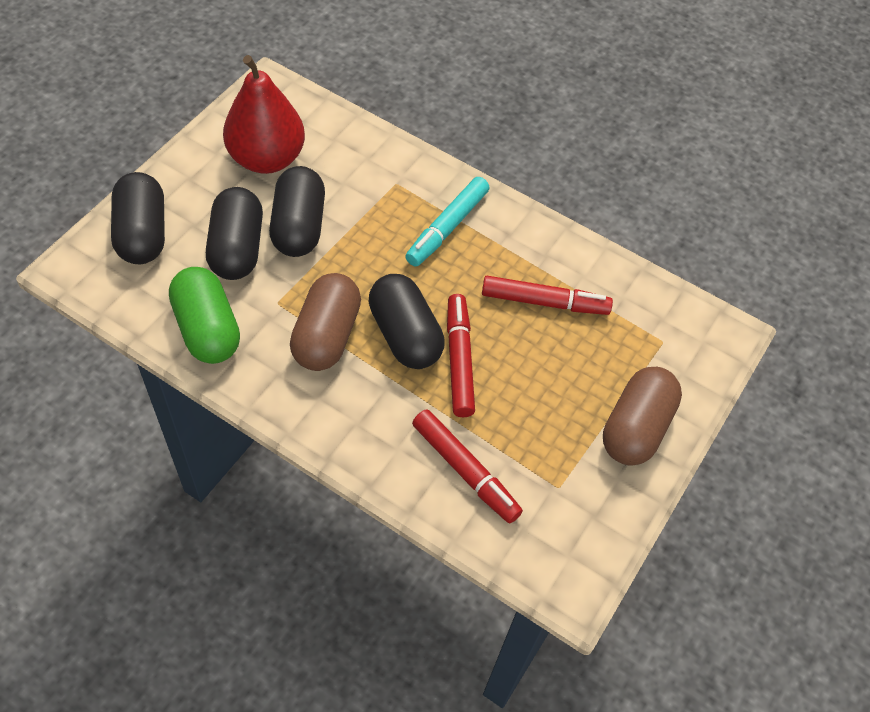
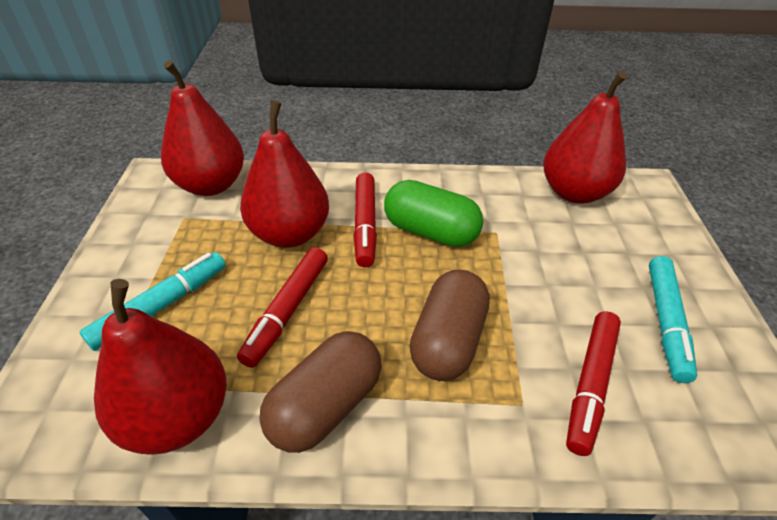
black capsule: [111,172,165,264] [206,187,263,280] [269,166,325,257] [369,274,445,369] = 4 -> none = 0
red pear: [223,55,305,174] = 1 -> [94,279,227,455] [161,60,244,196] [240,100,329,248] [543,71,627,204] = 4
turquoise marker: [405,177,489,267] = 1 -> [79,252,226,351] [649,256,697,383] = 2

